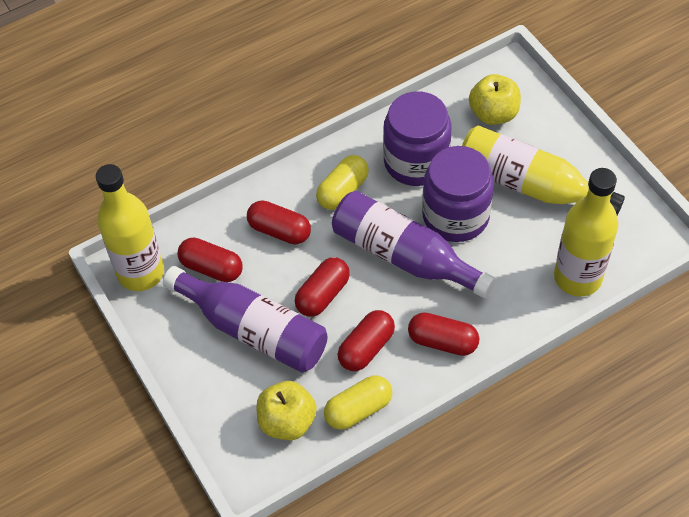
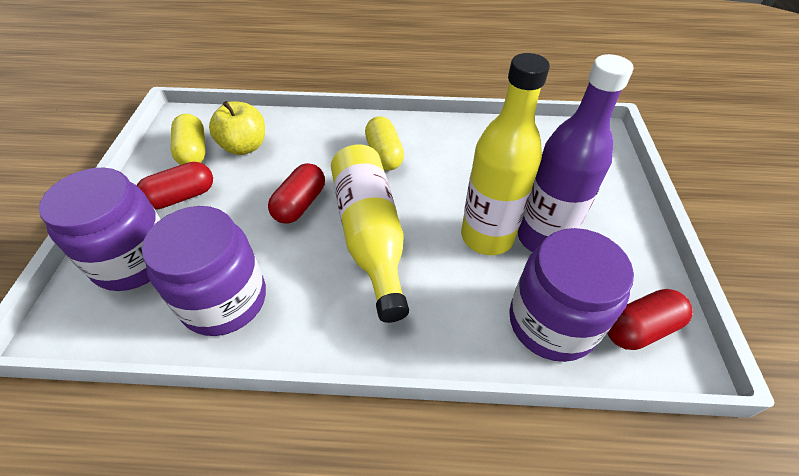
purple bottle: [163,266,328,373] [332,191,496,298] = 2 -> [518,54,634,252] = 1
purple jar: [383,91,452,186] [422,146,494,242] = 2 -> [39,168,161,291] [142,206,266,336] [509,228,634,362] = 3
red capsule: [177,237,243,282] [247,200,311,245] [295,257,350,317] [338,310,395,371] [408,312,479,356] = 5 -> [137,162,213,210] [268,163,325,223] [607,289,693,350] = 3
yellow apple: [256,381,317,440] [469,74,521,125] = 2 -> [209,101,265,155] = 1
yellow bottle: [95,164,164,291] [462,125,625,216] [554,168,618,297] = 3 -> [331,144,409,323] [461,53,550,255] = 2

